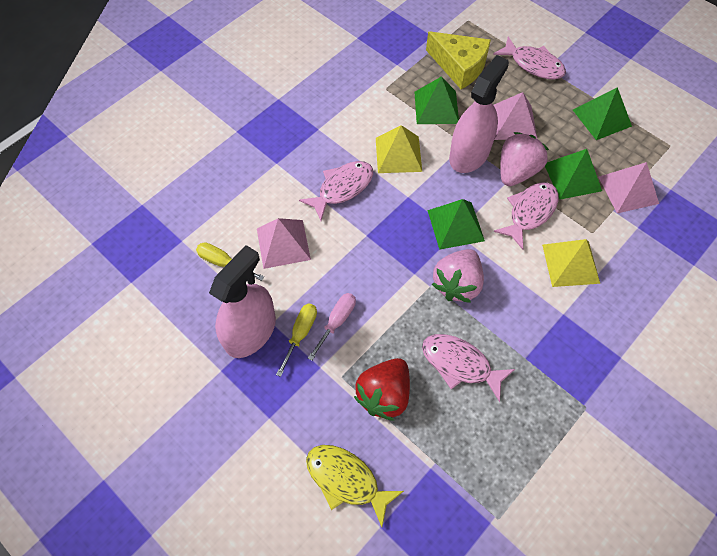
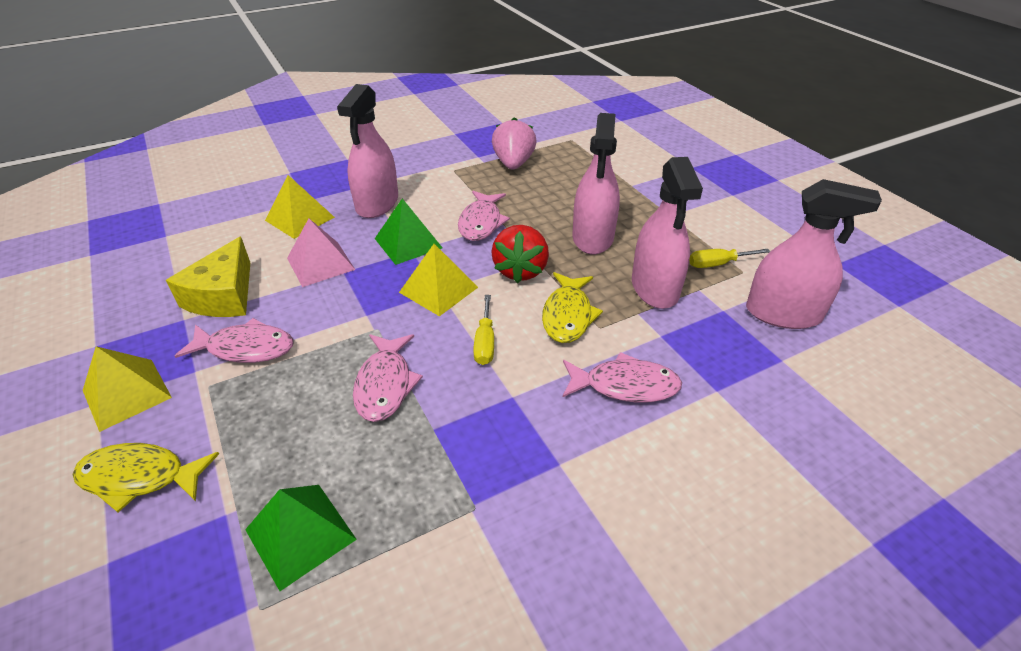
green pyramid: [415,76,459,124] [427,199,485,250] [545,149,602,200] [573,87,632,140] = 4 -> [245,485,357,591] [375,198,442,265] = 2
pink pyramid: [257,218,311,269] [494,92,537,140] [598,162,659,213] = 3 -> [287,218,355,287] = 1
pink screwdriver: [308,293,356,361] = 1 -> none = 0
pink spray bottle: [209,245,276,358] [449,55,509,173] = 2 -> [337,84,398,218] [573,113,620,255] [632,157,703,309] [746,179,882,329] = 4
pink strawberry: [432,249,484,303] [500,132,549,186] = 2 -> [492,117,536,170] = 1
yellow fish: [306,445,404,527] = 1 -> [72,443,219,512] [542,272,603,343] = 2
yellow pyramid: [376,125,422,173] [542,239,600,287] = 2 -> [83,346,172,432] [265,175,335,239] [399,244,478,316] = 3

